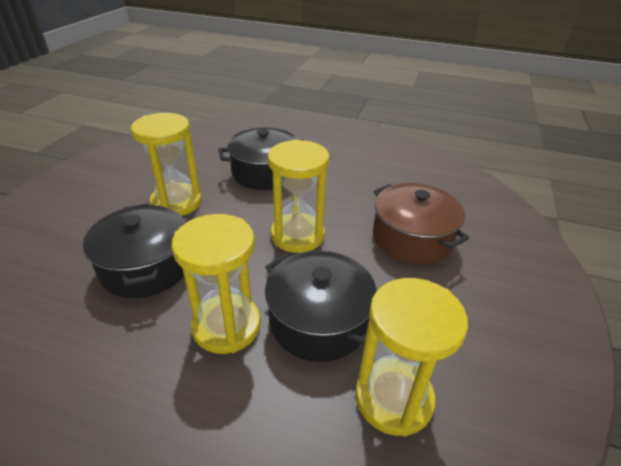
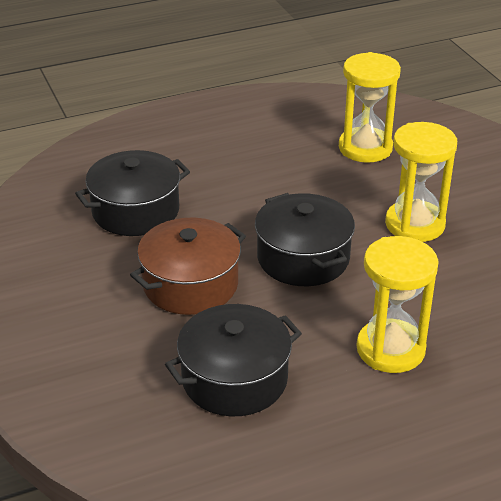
yellow hourglass: [131,113,202,216] [172,214,261,354] [268,139,329,253] [355,278,468,436] = 4 -> [339,52,401,163] [356,236,438,373] [385,122,457,242] = 3

